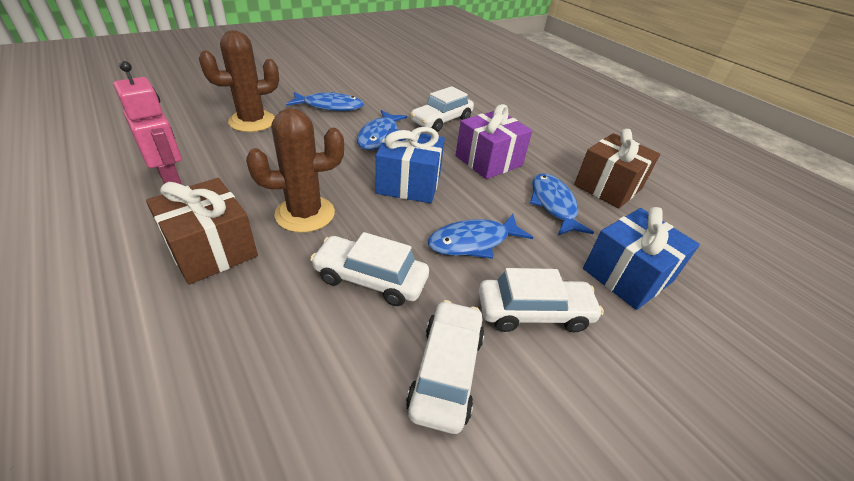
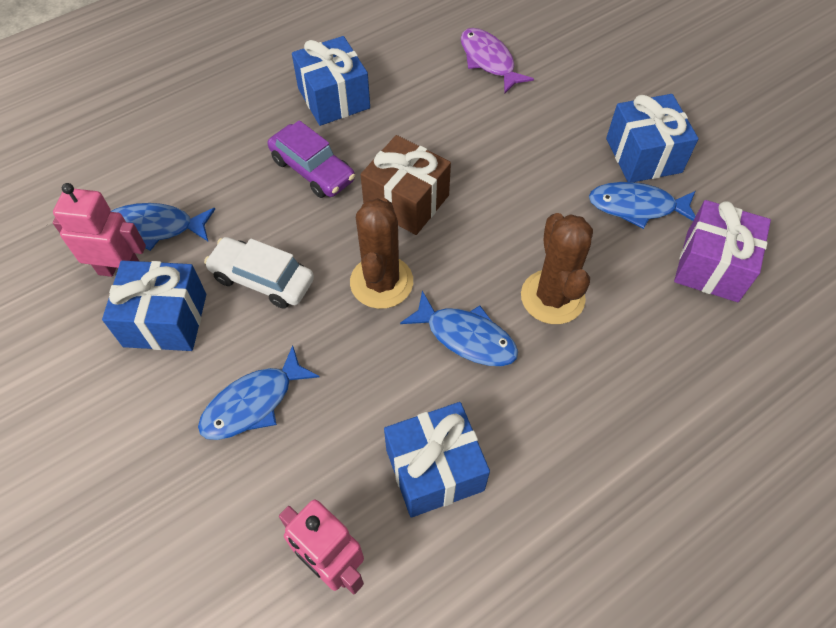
blue gift: [376,127,445,203] [583,207,700,310] = 2 -> [102,260,206,351] [292,36,370,126] [384,402,490,517] [606,94,699,182] = 4
brown gift: [146,178,258,285] [574,129,660,208] = 2 -> [360,135,451,235] = 1
pink robot: [113,61,182,185] = 1 -> [53,183,146,277] [279,499,364,594] = 2
purple car: none = 0 -> [268,120,355,198] = 1
purple fish: none = 0 -> [461,28,534,93] = 1
white car: [310,232,429,306] [406,300,485,434] [410,86,474,132] [479,268,604,332] = 4 -> [204,237,314,309] = 1

